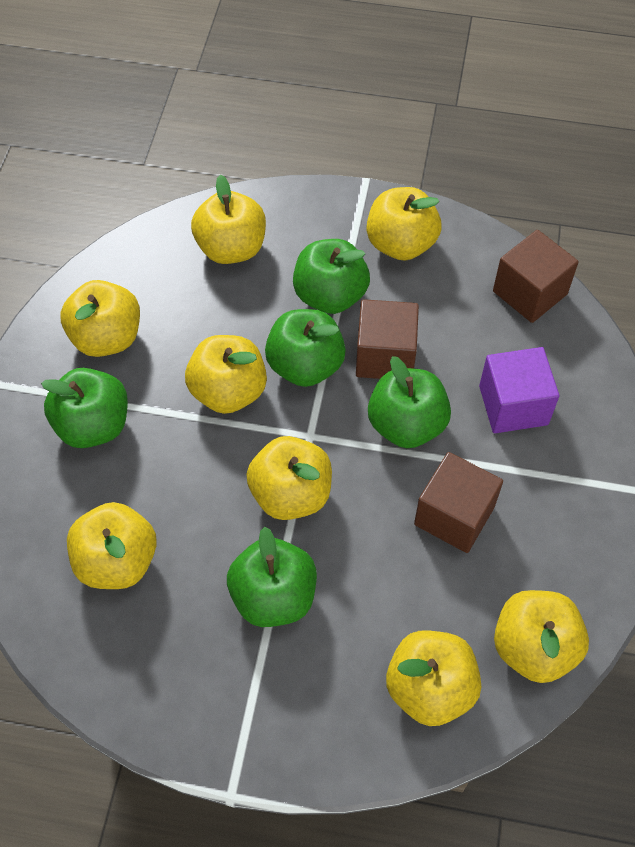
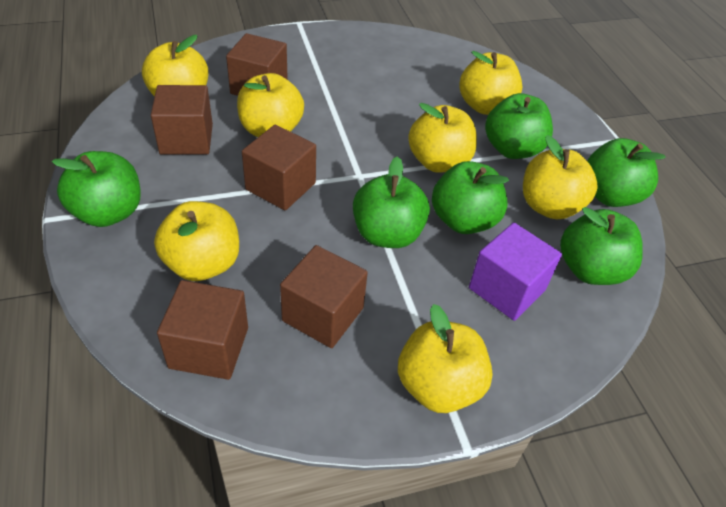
brown cube: [356,299,419,379] [414,452,503,553] [493,230,579,323] = 3 -> [151,85,213,154] [157,280,248,380] [226,33,288,96] [242,125,316,210] [280,245,368,348] = 5
green apple: [41,368,128,448] [227,527,317,627] [265,309,346,387] [293,239,370,314] [368,356,451,448] = 5 -> [52,151,141,227] [353,157,430,248] [432,161,509,234] [485,93,553,159] [560,207,643,285] [587,138,666,207] = 6
yellow apple: [60,280,140,357] [67,502,157,589] [185,335,267,414] [191,175,266,264] [246,436,332,520] [367,187,441,261] [386,630,481,726] [494,590,589,683] = 8 -> [142,35,209,97] [154,201,239,281] [237,73,304,137] [398,304,493,413] [408,103,477,173] [459,51,522,115] [523,135,598,220] = 7

